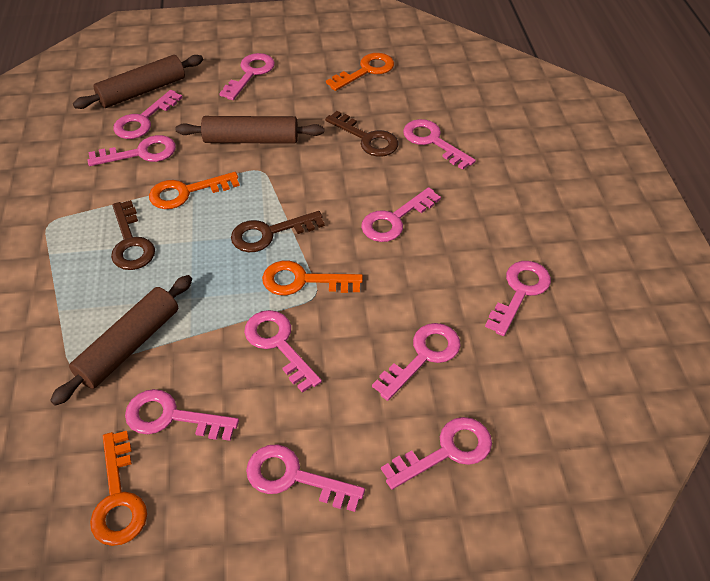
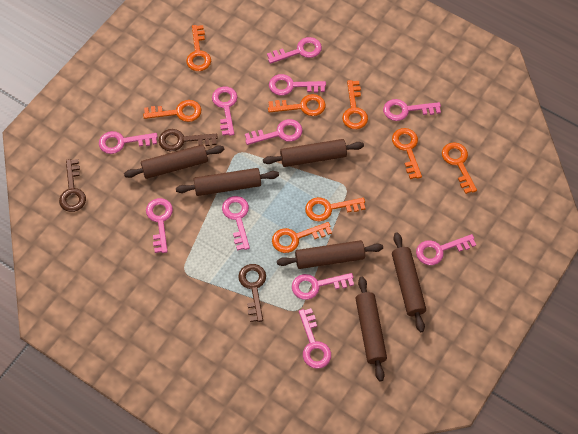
brown rolling pin: [50,275,192,406] [73,55,203,109] [176,116,324,144] = 3 -> [124,145,224,179] [176,168,279,196] [263,139,364,167] [277,240,383,269] [355,277,387,381] [392,232,426,332] = 6
orange key: [90,431,147,546] [149,172,240,209] [262,261,363,295] [326,53,394,91] = 4 -> [143,100,201,122] [186,25,211,71] [268,94,326,116] [272,222,332,253] [305,197,366,221] [342,80,368,129] [392,128,422,179] [442,142,477,194] = 8

